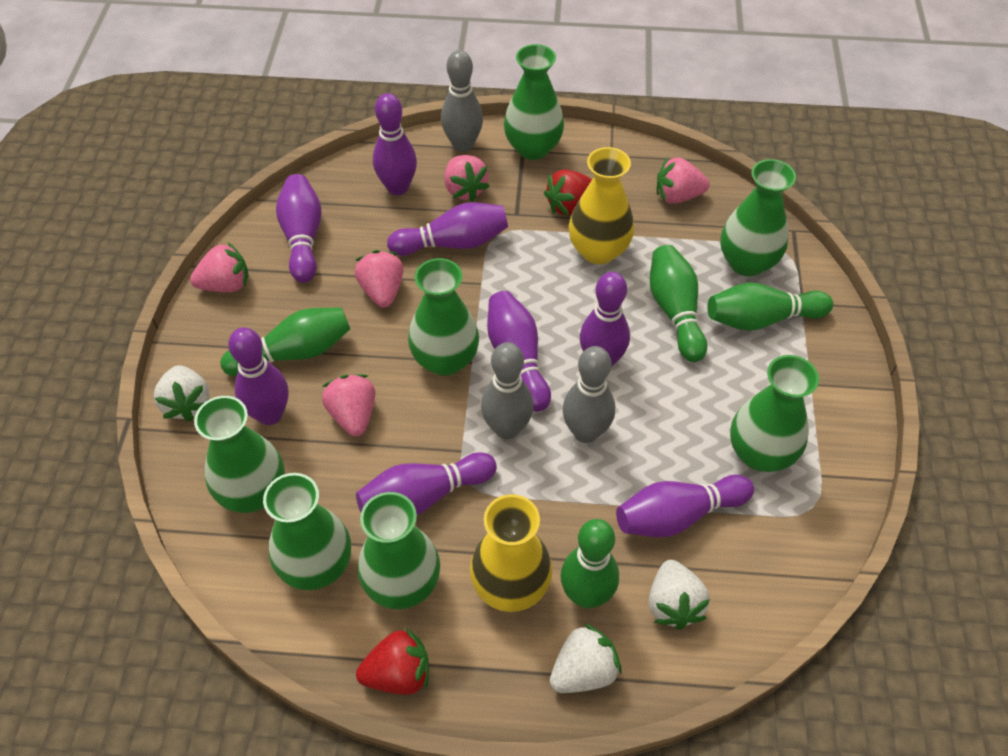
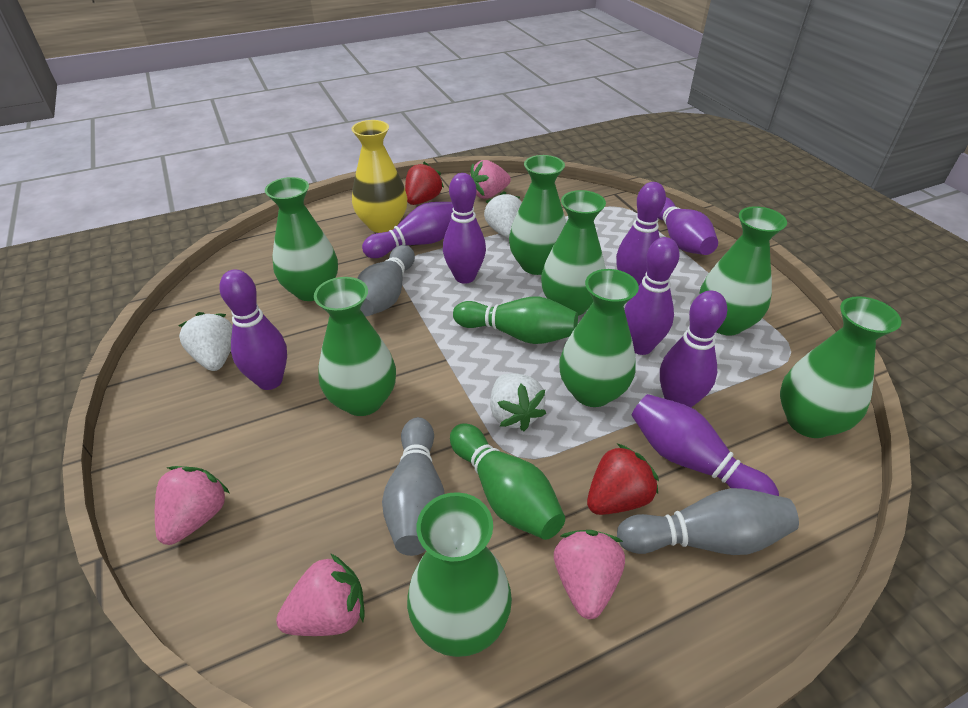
green bowling pin: [220,307,350,376] [560,519,619,608] [650,245,707,362] [707,283,833,331] = 4 -> [450,423,565,540] [453,297,578,344] = 2
green vase: [194,396,285,513] [263,473,351,590] [357,492,440,609] [408,258,479,376] [504,44,564,160] [720,159,796,276] [730,355,819,472] = 7 -> [265,177,338,301] [314,277,396,416] [407,492,512,657] [509,155,566,275] [541,190,606,316] [559,269,639,407] [699,206,787,336] [780,296,902,438] = 8
pink strawberry: [190,242,248,292] [322,374,375,436] [355,250,404,308] [444,155,490,202] [656,157,710,204] = 5 -> [155,466,230,545] [276,553,364,636] [470,160,511,199] [554,530,625,619] = 4
yellow vase: [470,494,553,612] [569,147,634,264] = 2 -> [352,120,407,233] = 1

